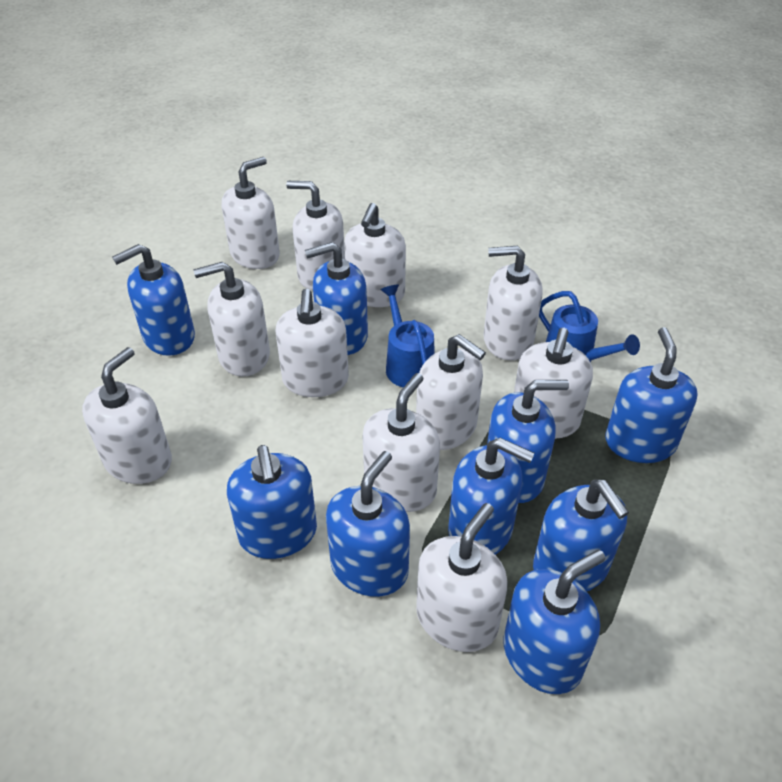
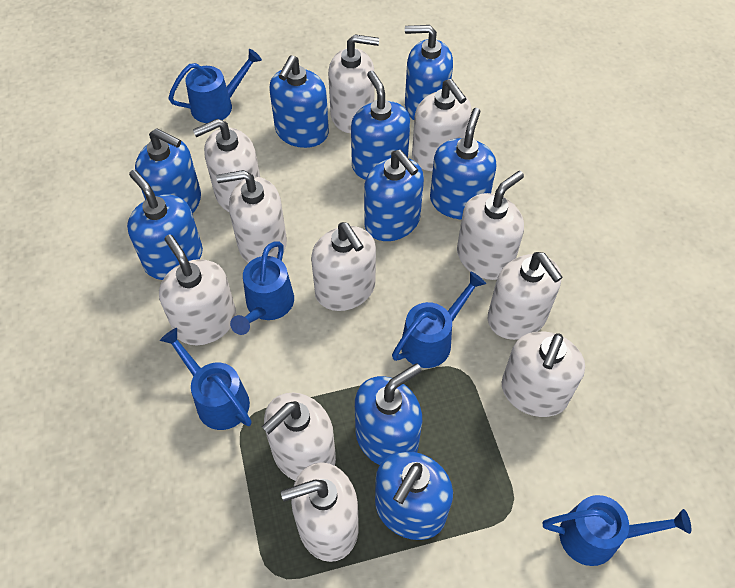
blue watering can: [381,285,435,387] [539,291,640,362] = 2 -> [160,328,252,430] [168,49,262,123] [230,241,294,335] [392,272,486,368] [542,495,691,566] = 5

